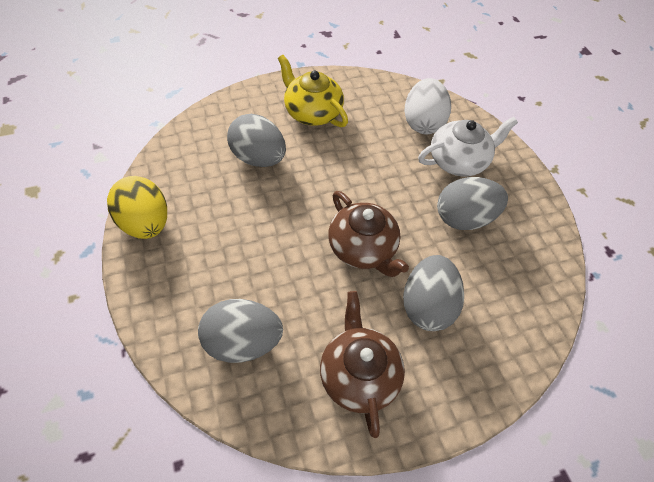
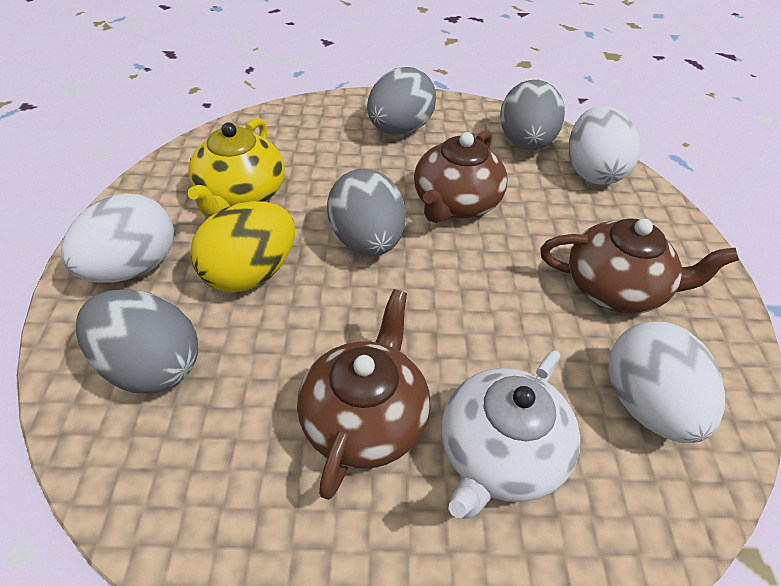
brown teapot: [320,291,405,438] [328,191,409,277] = 2 -> [297,289,431,500] [414,130,508,223] [540,218,739,314] = 3
white egg: [404,78,451,134] = 1 -> [61,193,174,283] [569,106,641,185] [609,322,725,443] = 3

